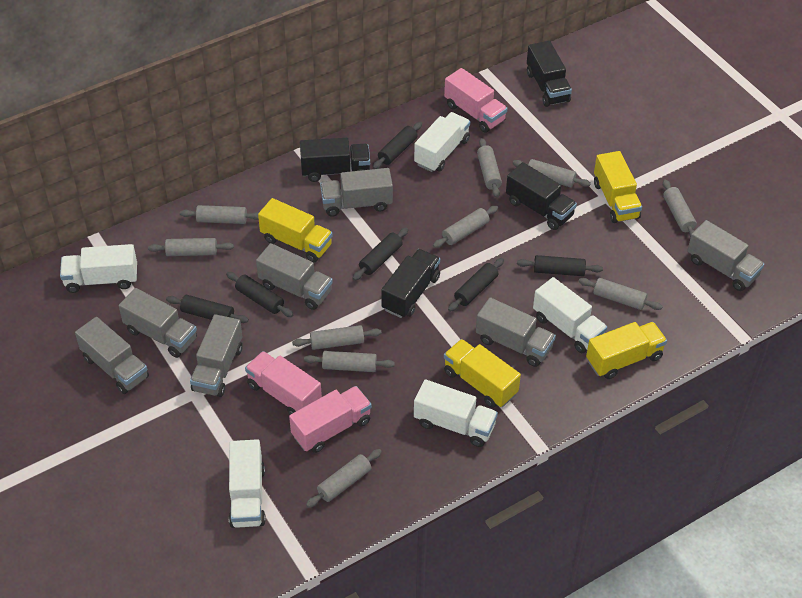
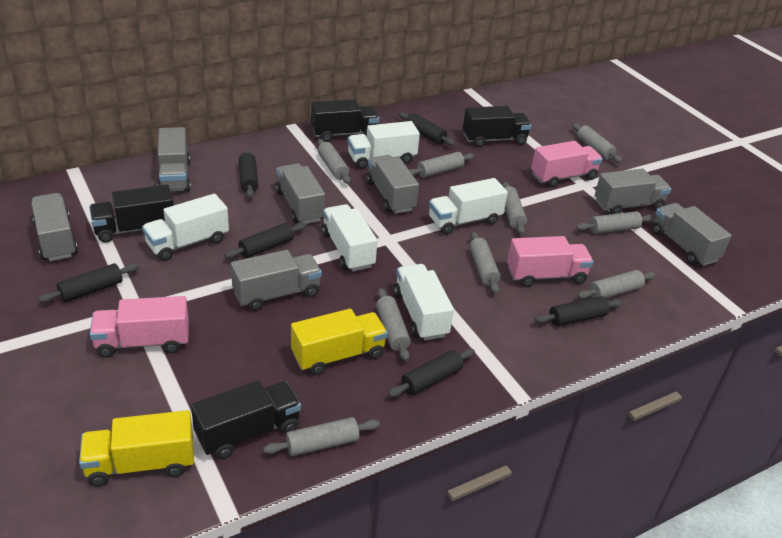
grey rolling pin: [148,238,234,256] [180,205,259,224] [292,325,382,350] [304,351,395,372] [306,449,382,508] [433,206,498,248] [477,138,502,198] [513,159,591,187] [578,278,663,310] [663,179,697,238] = 10 -> [263,417,380,456] [317,139,350,184] [376,288,411,361] [409,152,474,178] [469,232,500,294] [502,182,527,234] [572,123,622,163] [576,211,654,234] [577,270,655,299] = 9
yellow truck: [258,198,333,262] [444,339,521,408] [586,322,667,379] [594,151,642,223] = 4 -> [79,410,194,486] [291,309,388,375] = 2

